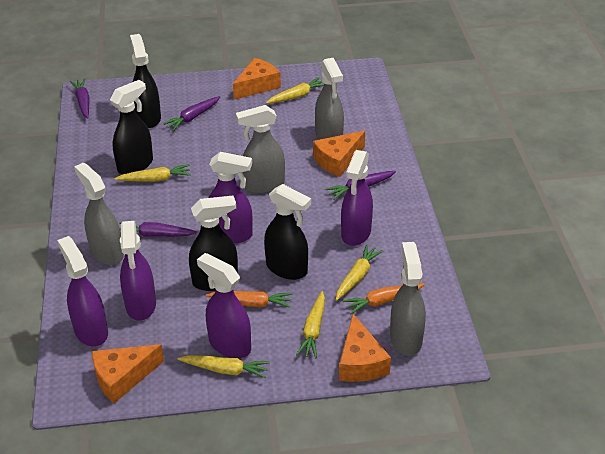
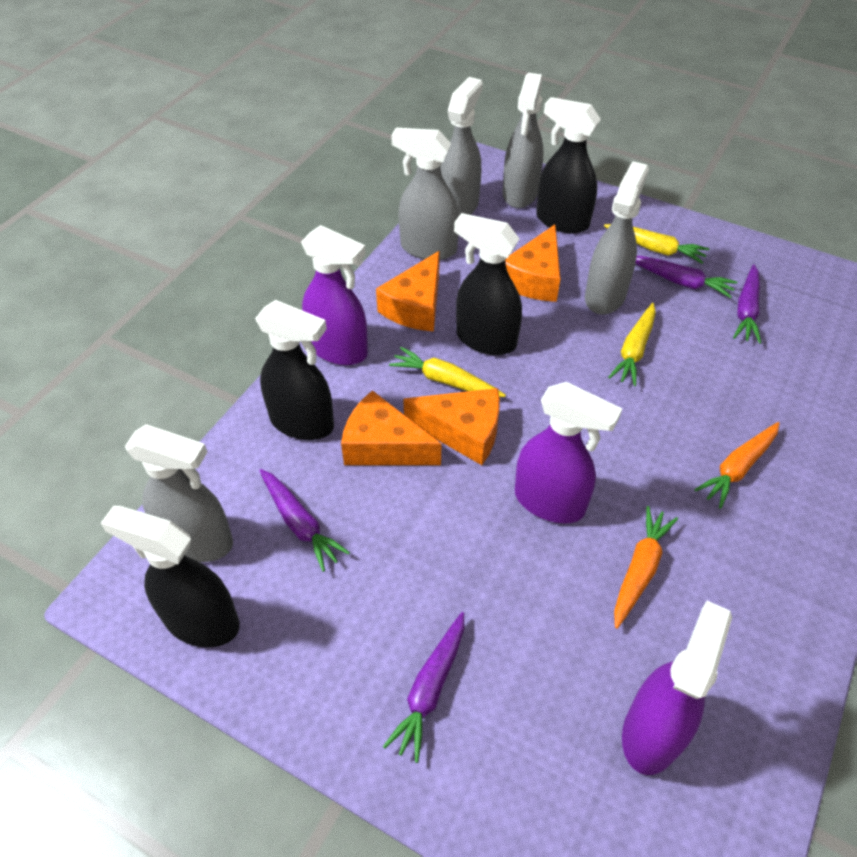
grey spray bottle: [74,163,124,265] [236,105,285,194] [315,58,344,140] [390,242,426,356] = 4 -> [125,424,233,562] [391,128,459,260] [441,77,483,216] [503,73,544,208] [585,161,649,315] = 5
purple spray bottle: [57,236,108,347] [120,221,156,321] [197,253,251,358] [208,152,253,243] [341,150,373,246] = 5 -> [301,225,368,365] [515,382,622,523] [622,601,732,775] = 3
yellow carrot: [114,164,191,182] [178,355,270,379] [266,77,324,104] [296,291,325,358] [336,244,383,301] = 5 -> [389,347,506,397] [604,224,709,264] [608,303,656,386] = 3

